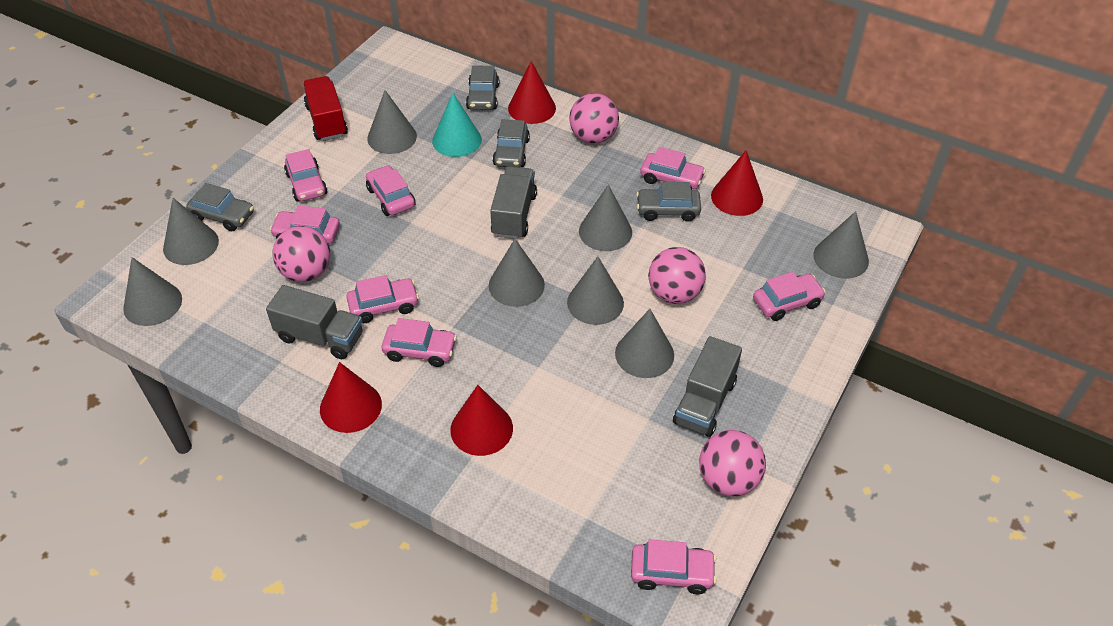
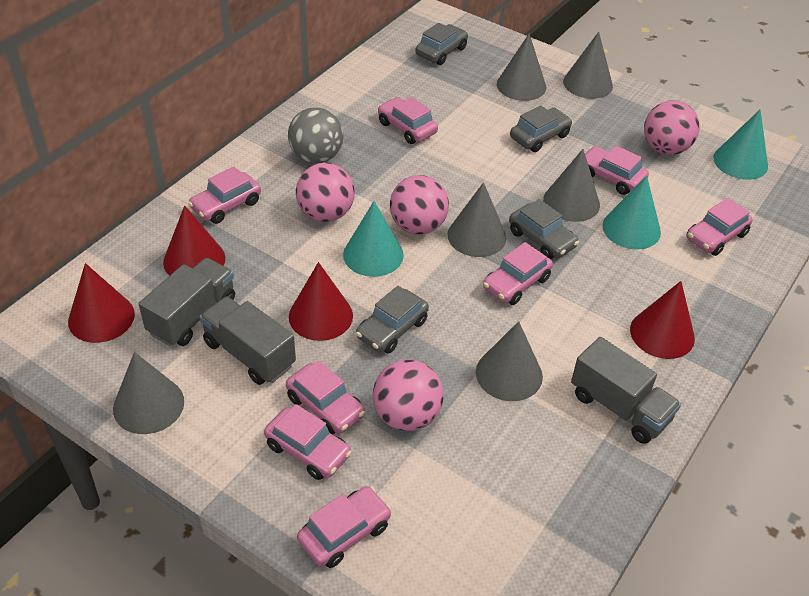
grey ball: none = 0 -> [288,107,343,163] = 1
grey cone: [123,257,182,326] [163,198,219,265] [367,90,417,154] [489,239,545,307] [567,257,624,325] [579,184,632,251] [615,309,674,378] [813,211,869,279] = 8 -> [113,352,184,434] [448,182,506,257] [476,321,543,401] [497,34,546,101] [543,149,600,222] [563,32,613,99] = 6
red truck: [303,76,348,141] = 1 -> none = 0
turquoise cone: [432,93,482,157] = 1 -> [343,201,404,277] [602,175,661,250] [713,109,768,180] = 3

